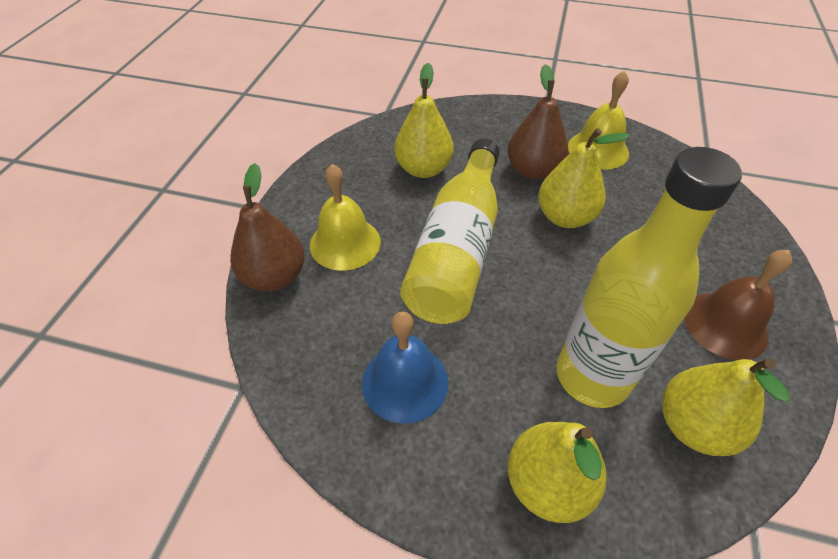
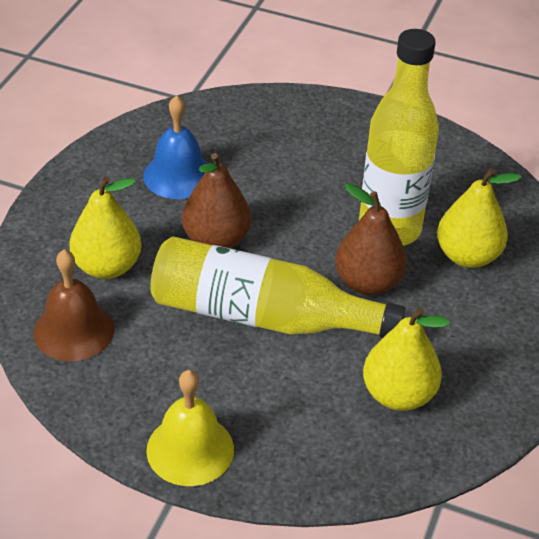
yellow bell: [310,164,380,271] [568,70,629,170] = 2 -> [146,370,234,486] = 1
yellow pear: [394,63,454,178] [508,422,607,523] [538,128,630,228] [662,358,790,456] = 4 -> [69,177,142,279] [363,308,450,411] [437,168,522,268] = 3

